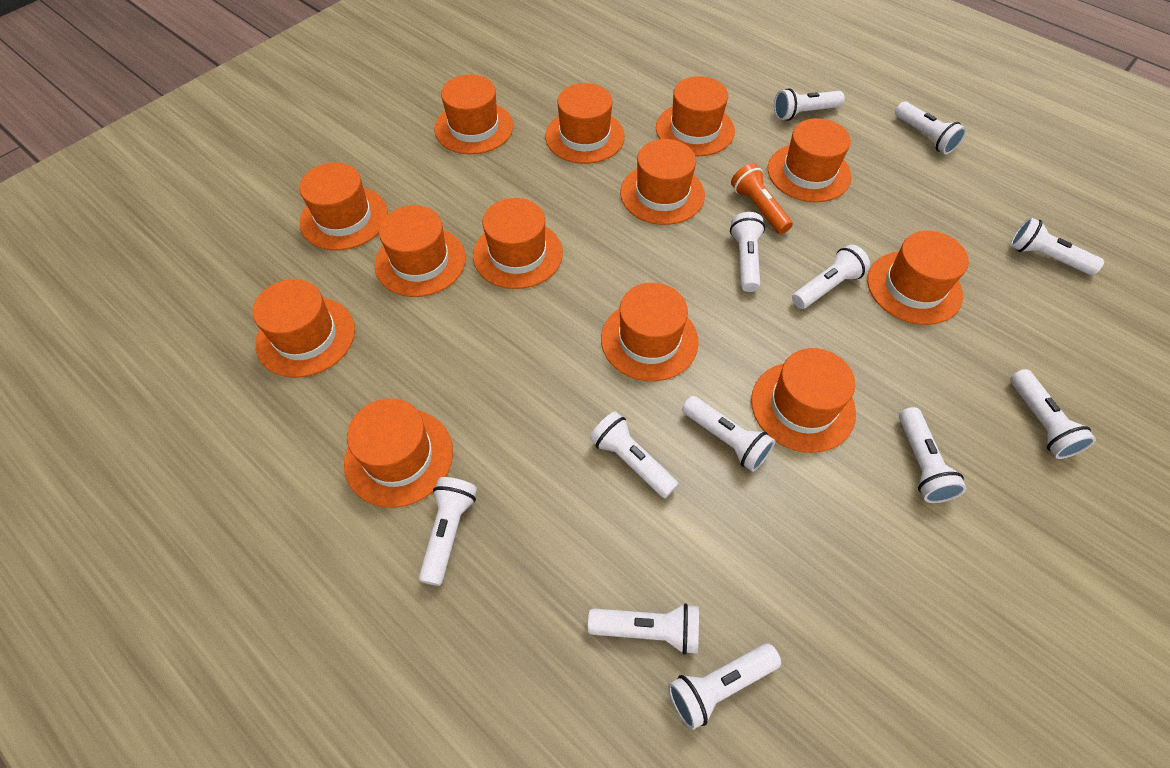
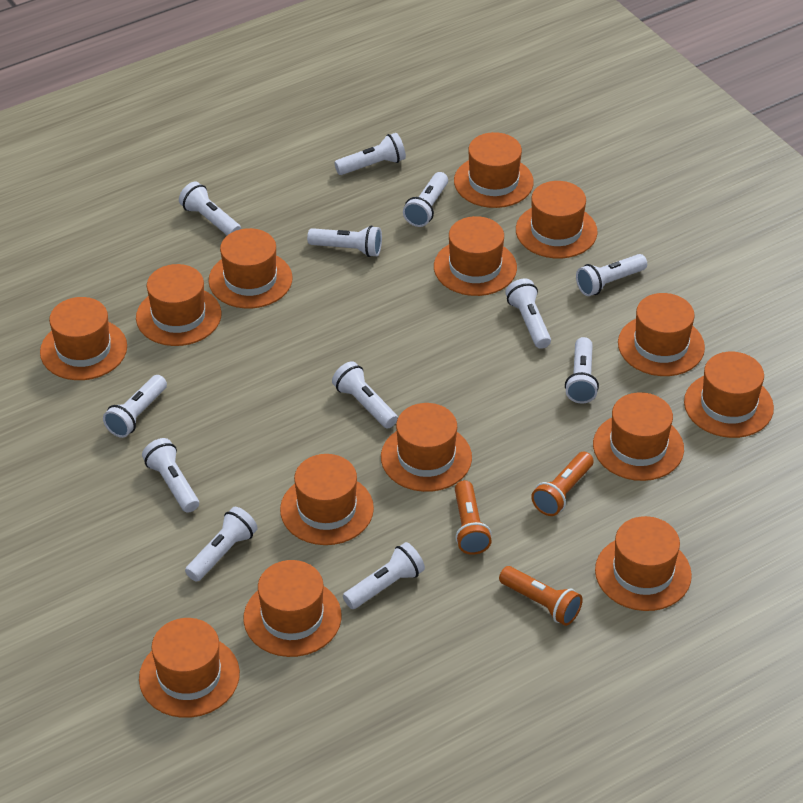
orange flashlight: [731,163,793,234] = 1 -> [455,480,492,555] [499,566,583,626] [531,452,594,516] = 3
orange hat: [253,279,355,378] [299,163,388,250] [344,398,453,508] [374,205,466,297] [434,74,513,154] [473,198,563,289] [545,83,625,164] [601,283,699,381] [620,139,705,225] [656,76,735,156] [751,348,856,453] [768,118,852,202] [867,231,969,325] = 13 -> [40,297,127,380] [136,264,222,346] [139,618,240,718] [209,228,293,308] [244,560,342,657] [280,454,374,545] [381,403,472,492] [434,216,517,296] [454,132,534,208] [516,181,598,258] [593,392,684,481] [595,516,692,611] [618,293,705,376] [684,352,774,438] = 14

